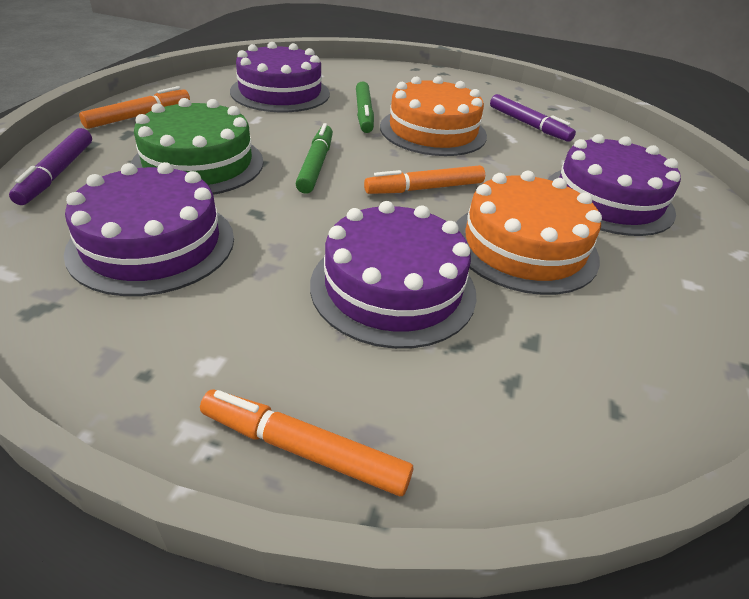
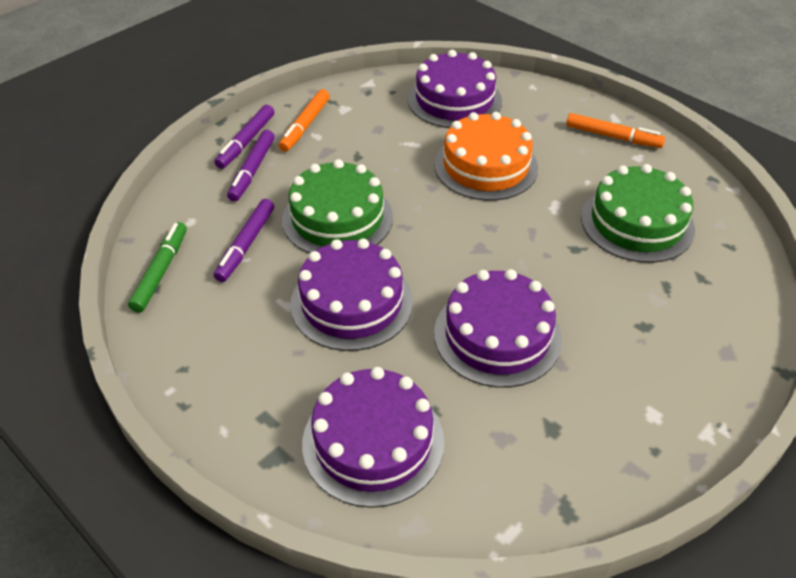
green cake: [131,98,263,195] = 1 -> [282,159,393,254] [581,164,695,263] = 2
green marker: [296,123,333,194] [356,81,374,133] = 2 -> [128,222,187,313] = 1
orange cake: [380,76,487,156] [456,171,602,295] = 2 -> [434,112,538,201] = 1
orange marker: [79,86,190,129] [200,389,413,496] [364,165,485,194] = 3 -> [279,89,330,152] [566,113,665,148] = 2
purple marker: [9,128,92,205] [490,94,576,142] = 2 -> [214,105,274,169] [214,199,274,282] [227,130,274,202] = 3

